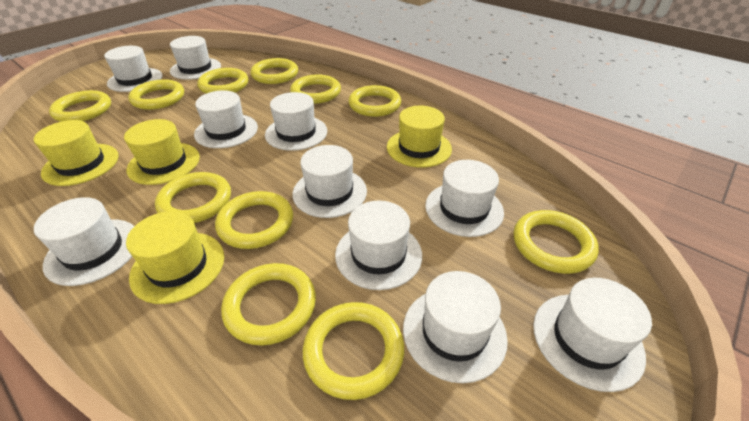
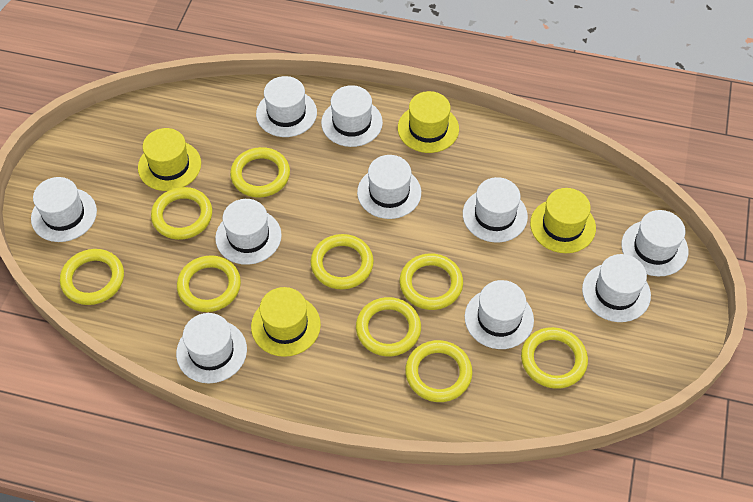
yellow ring: [49,90,111,122] [128,79,184,110] [155,172,231,223] [197,68,248,94] [215,191,293,249] [221,263,316,346] [250,58,298,84] [290,74,341,104] [303,302,404,400] [348,85,401,117] [513,210,599,274] = 11 -> [60,249,124,305] [151,187,212,240] [177,255,241,312] [230,147,290,197] [311,234,374,289] [356,297,421,356] [400,253,463,310] [405,340,473,402] [521,327,588,389] = 9

